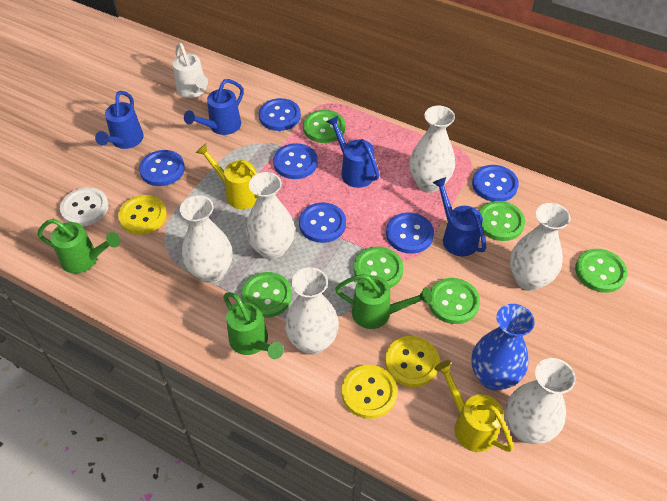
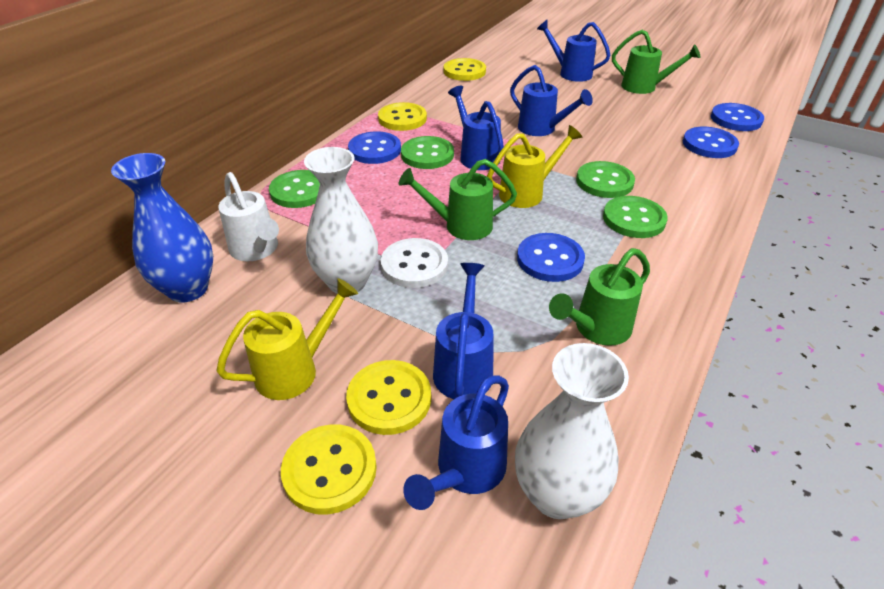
blue button: [139,150,185,186] [259,98,301,131] [273,143,318,179] [299,202,346,243] [386,213,434,254] [472,165,519,202] = 6 -> [348,131,401,164] [517,233,585,282] [683,127,739,158] [711,103,764,131] = 4
blue watering can: [95,91,144,149] [184,79,244,135] [326,116,379,188] [432,177,486,256] = 4 -> [403,375,509,510] [433,263,493,399] [448,86,504,170] [510,65,593,136] [537,20,611,82] = 5
green button: [241,272,292,318] [303,110,345,143] [354,246,403,288] [429,278,480,324] [479,201,525,241] [575,249,628,293] = 6 -> [269,170,320,208] [401,136,454,169] [576,161,635,198] [603,196,668,238] = 4
white vase: [180,195,232,283] [246,172,295,260] [285,267,339,355] [409,106,455,193] [505,358,576,444] [510,203,570,291] = 6 -> [304,147,378,294] [515,343,629,519] = 2
yellow button: [118,195,167,235] [342,365,397,419] [385,336,440,387] = 3 -> [281,424,377,515] [346,360,431,435] [378,102,427,131] [444,58,486,81] = 4

